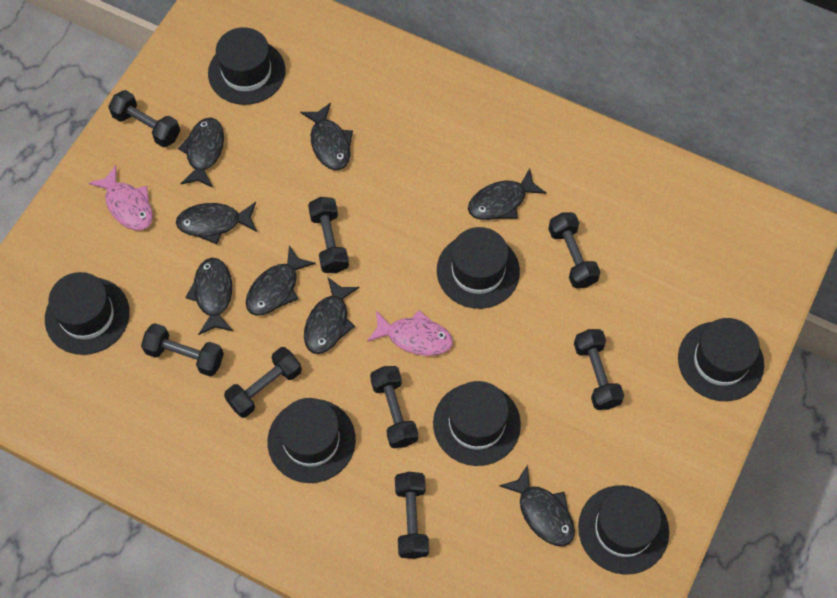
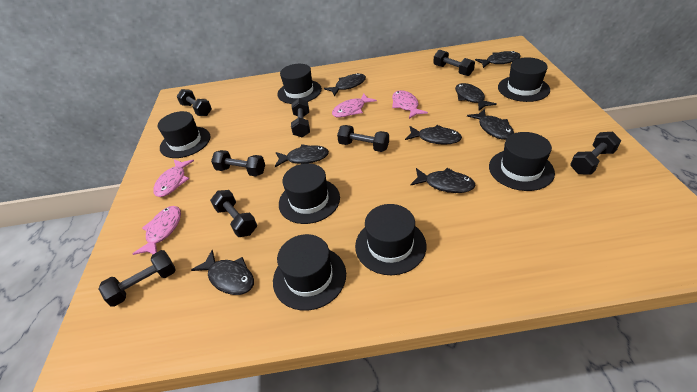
pink fish: [89,165,153,230] [367,310,453,356] = 2 -> [133,206,181,255] [153,160,194,197] [332,94,377,118] [392,90,428,119] = 4

